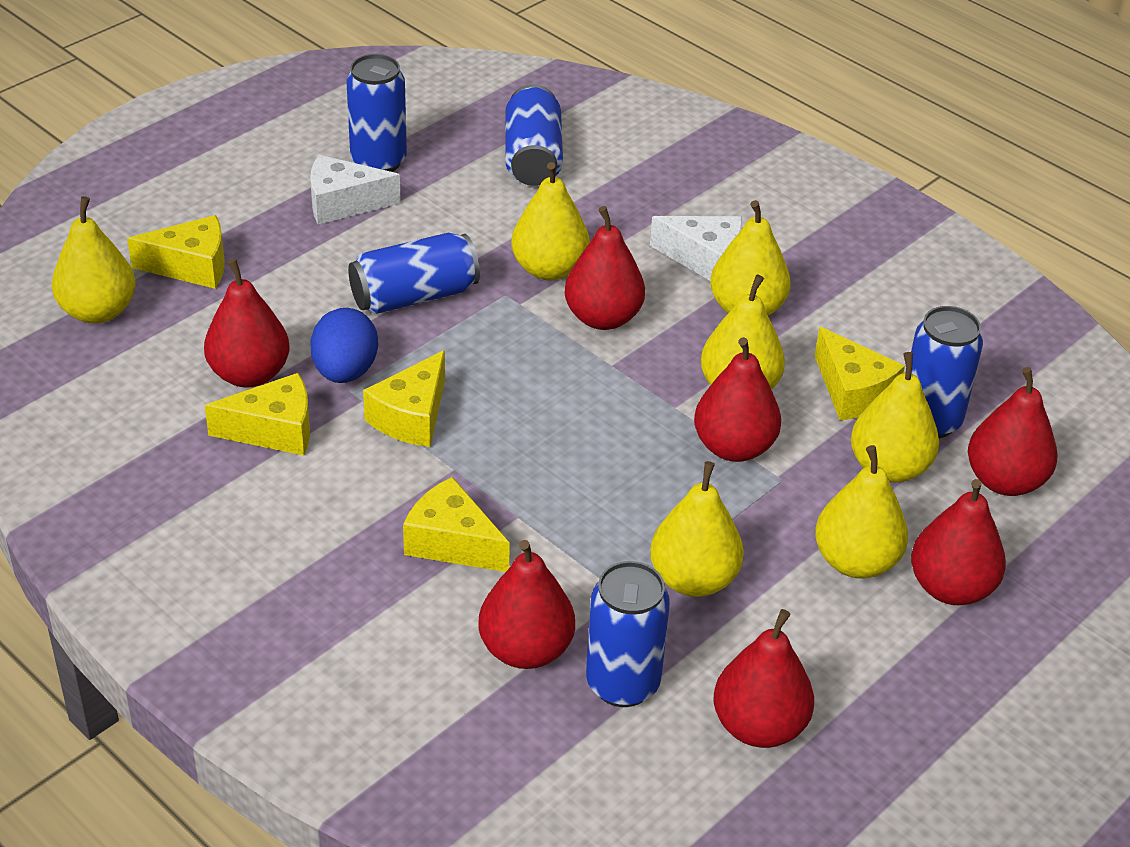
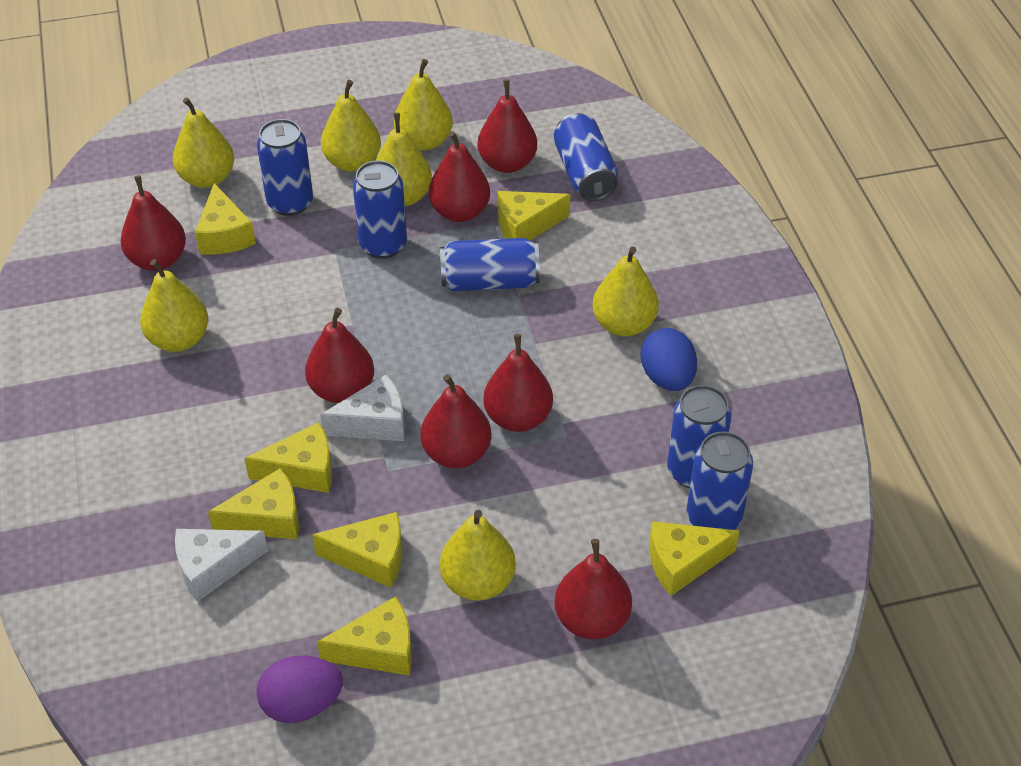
blue can: [346,54,407,172] [348,233,480,314] [505,84,563,186] [586,561,670,707] [911,306,983,438] = 5 -> [257,119,313,216] [353,161,407,259] [440,238,540,291] [553,113,618,201] [667,385,732,488] [686,431,753,530] = 6
purple egg: none = 0 -> [256,656,343,723] = 1
yellow cheese: [127,215,225,289] [205,373,310,456] [363,350,445,447] [403,477,510,572] [815,327,905,421] = 5 -> [195,183,256,255] [208,468,299,540] [244,422,332,493] [312,512,402,588] [317,597,412,676] [498,191,571,240] [649,521,740,596] = 7

